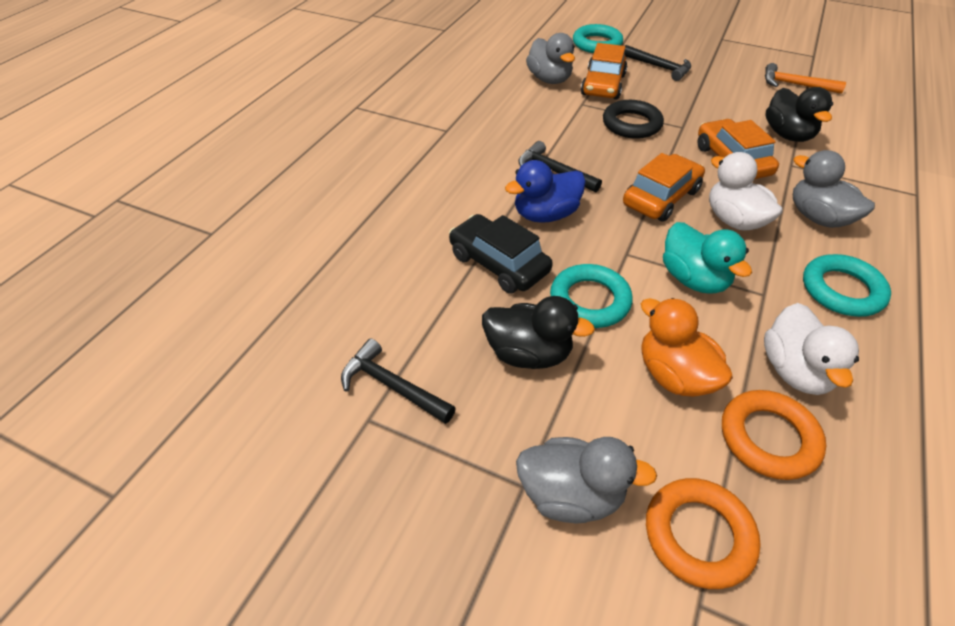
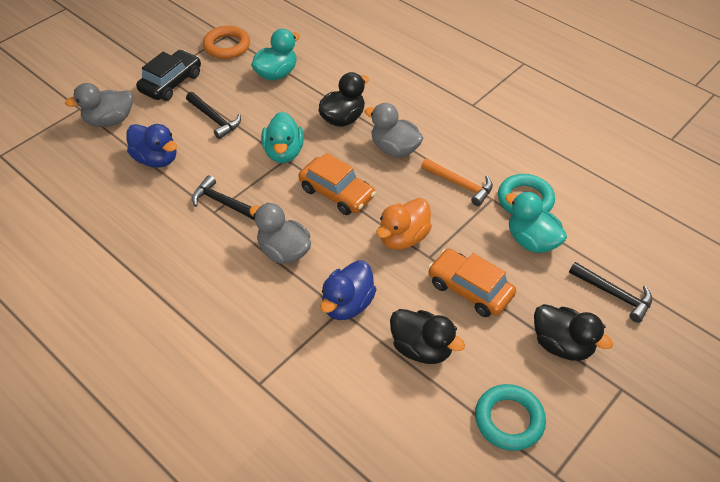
black duck: [482,296,595,369] [765,87,833,142] = 2 -> [318,72,369,127] [390,309,465,364] [534,304,613,361] = 3
black ring: [603,100,664,139] = 1 -> none = 0
blue duck: [505,160,586,223] = 1 -> [127,124,177,168] [320,260,377,320] = 2
orange car: [581,43,627,99] [623,153,705,222] [698,119,779,179] = 3 -> [299,153,376,215] [428,249,516,317] = 2
orange ring: [646,478,761,589] [722,390,826,480] = 2 -> [203,26,250,59] = 1
turquoise duck: [663,222,752,294] = 1 -> [251,29,300,81] [261,112,304,163] [505,191,567,253] = 3
turquoise ring: [550,264,633,328] [573,24,623,53] [803,254,891,317] = 3 -> [475,384,546,451] [498,174,555,214] = 2
white duck: [709,152,783,231] [764,303,859,395] = 2 -> none = 0

